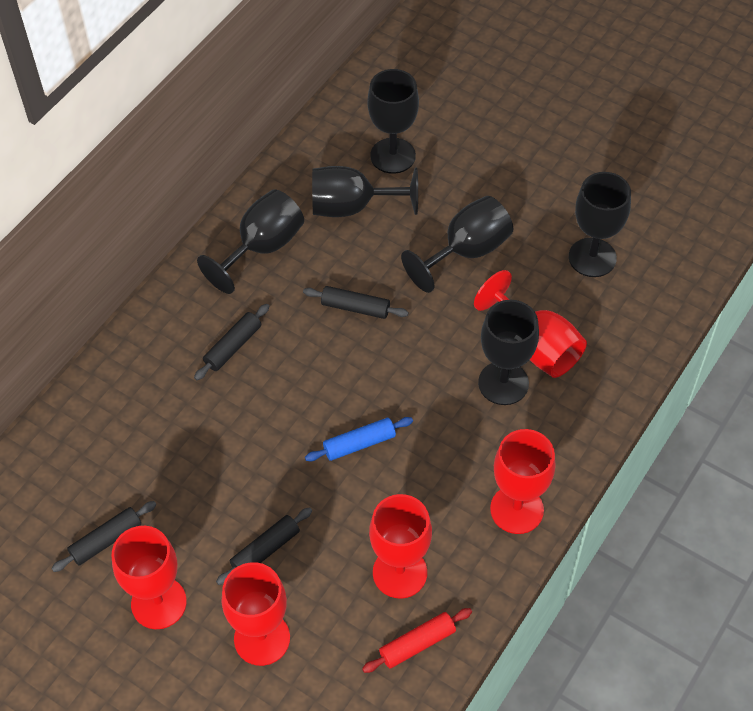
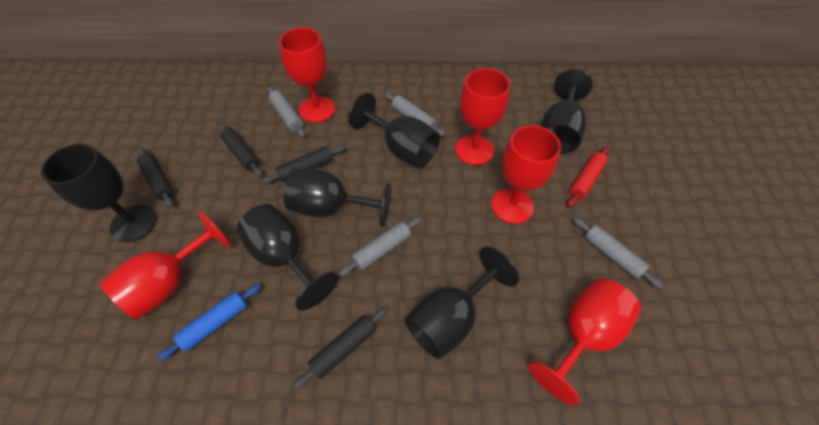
grey rolling pin: none = 0 -> [267,86,305,137] [339,217,421,276] [385,93,445,136] [573,217,663,288] = 4

